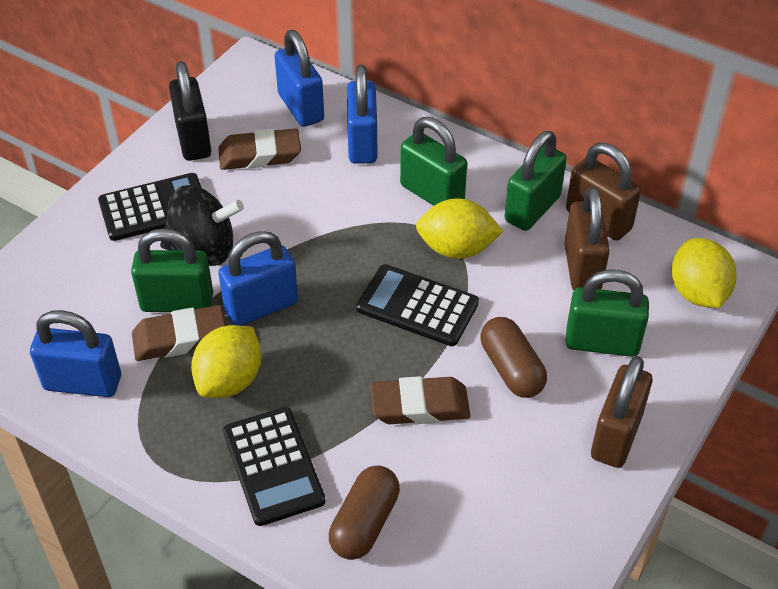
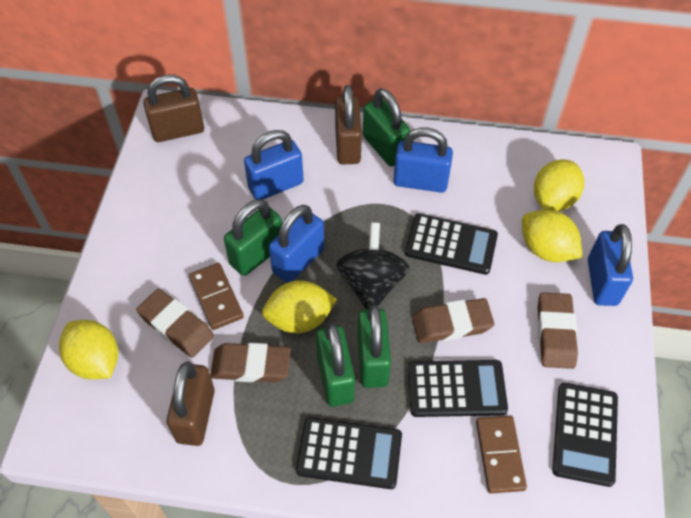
black calculator: [98,173,202,241] [223,407,325,526] [356,264,479,346] = 3 -> [296,417,402,489] [405,213,498,275] [408,360,508,417] [552,383,618,487] = 4
black padlock: [169,61,211,161] = 1 -> none = 0
brown capsule: [329,465,400,560] [481,317,547,398] = 2 -> none = 0
brown domino: none = 0 -> [189,263,244,330] [476,416,527,493] = 2
brown eraser: [132,305,226,361] [218,128,301,170] [370,376,470,424] = 3 -> [136,289,214,358] [210,343,291,382] [412,298,494,343] [538,292,578,369] = 4
yellow lemon: [191,325,261,398] [416,198,503,259] [672,238,737,308] = 3 -> [59,320,118,379] [262,281,337,333] [522,209,583,262] [534,159,584,211] = 4

